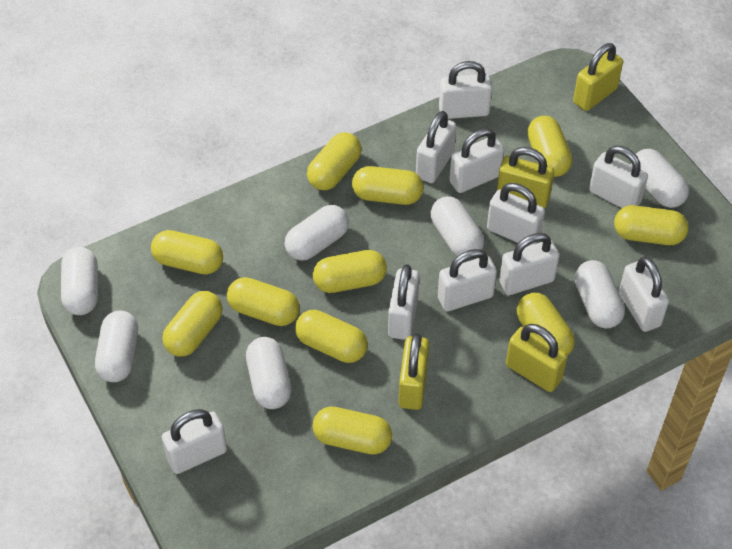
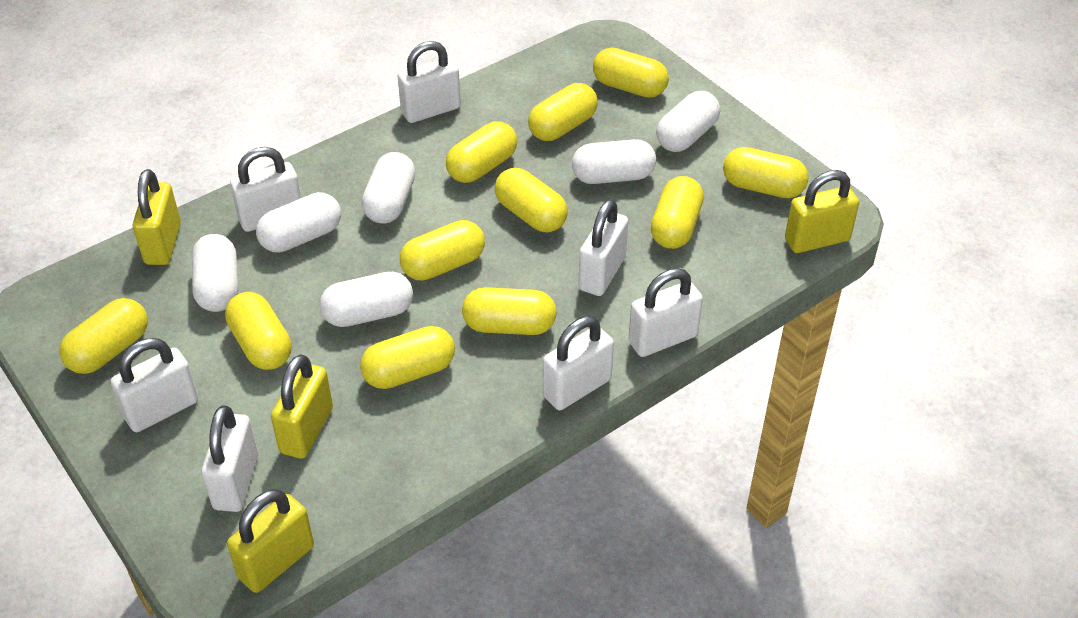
white capsule: [61,247,98,315] [95,310,138,382] [246,337,291,409] [285,205,349,260] [431,197,484,256] [575,260,625,329] [631,149,689,208] = 7 -> [192,234,238,312] [256,192,341,253] [320,272,413,327] [362,152,415,223] [572,139,656,184] [656,91,720,152] = 6
white padlock: [162,409,227,474] [388,264,419,340] [416,111,456,183] [438,249,497,311] [439,61,492,119] [449,128,504,193] [487,183,545,246] [499,233,559,295] [589,146,648,208] [619,257,669,332] = 10 -> [111,338,198,432] [201,405,258,512] [230,147,301,232] [398,41,461,123] [543,316,614,410] [578,199,628,296] [629,268,703,357] = 7

